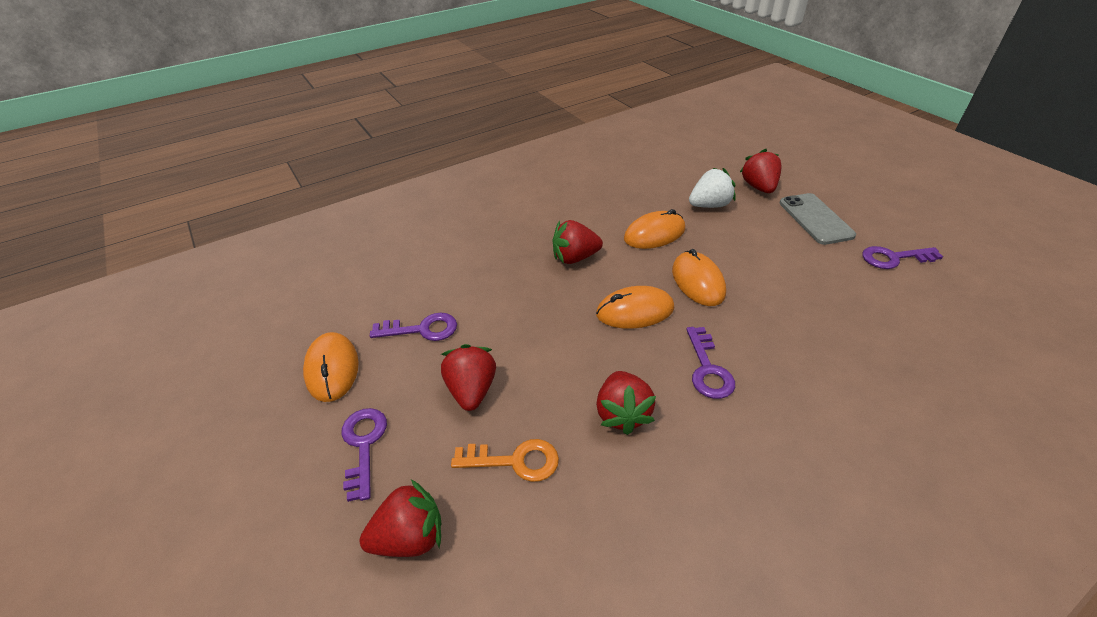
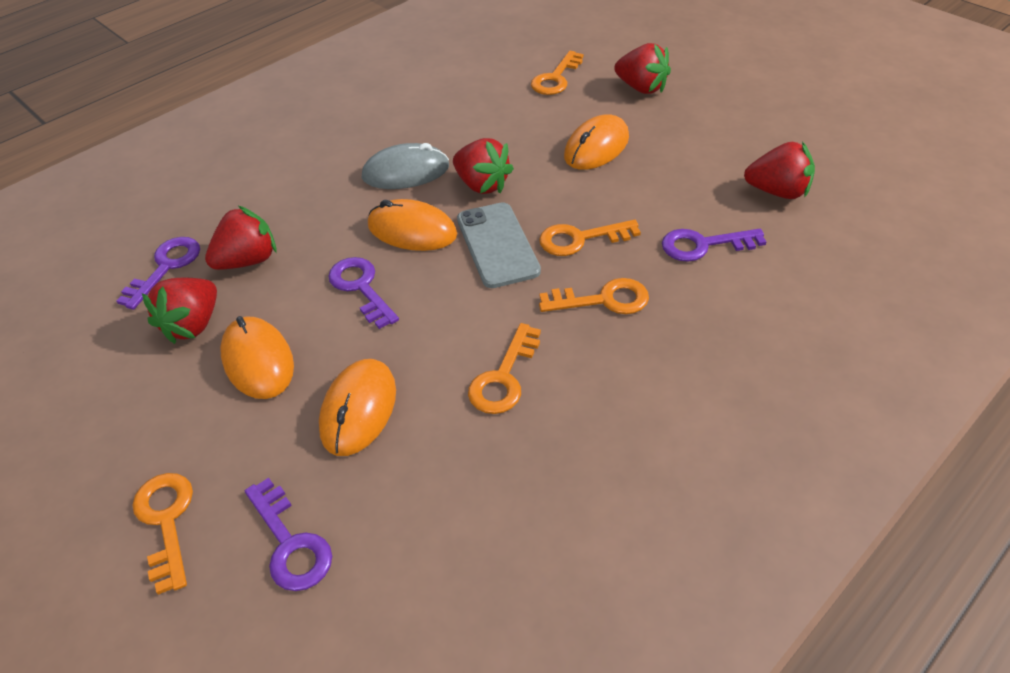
grey mouse: none = 0 -> [362,143,449,189] = 1
orange key: [451,439,559,482] = 1 -> [133,473,193,595] [468,323,541,414] [531,51,583,95] [539,220,641,256] [539,278,649,314] = 5
white strawberry: [689,168,736,208] = 1 -> none = 0

